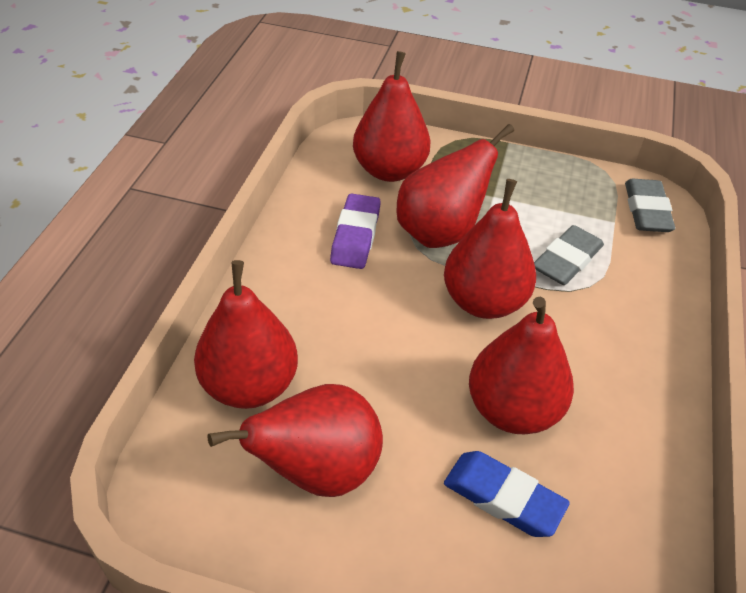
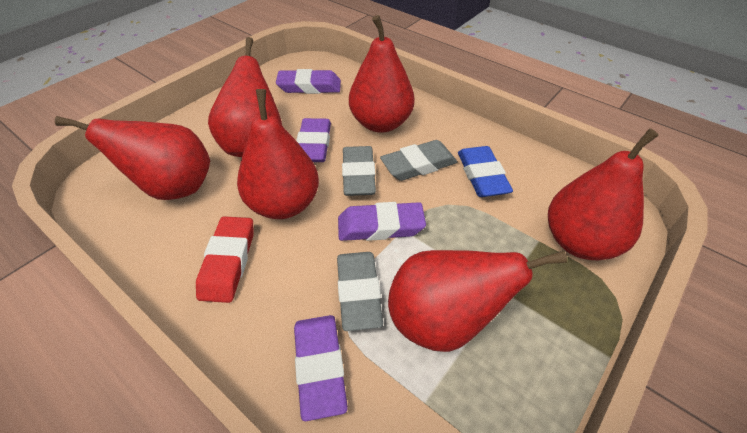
grey eraser: [534,225,604,285] [625,179,675,232] = 2 -> [337,252,383,331] [342,146,376,196] [380,140,457,181] = 3
purple eraser: [330,193,381,269] = 1 -> [276,69,341,94] [294,315,348,421] [296,118,331,162] [338,202,426,241] = 4
red eraser: none = 0 -> [196,216,253,303] = 1

